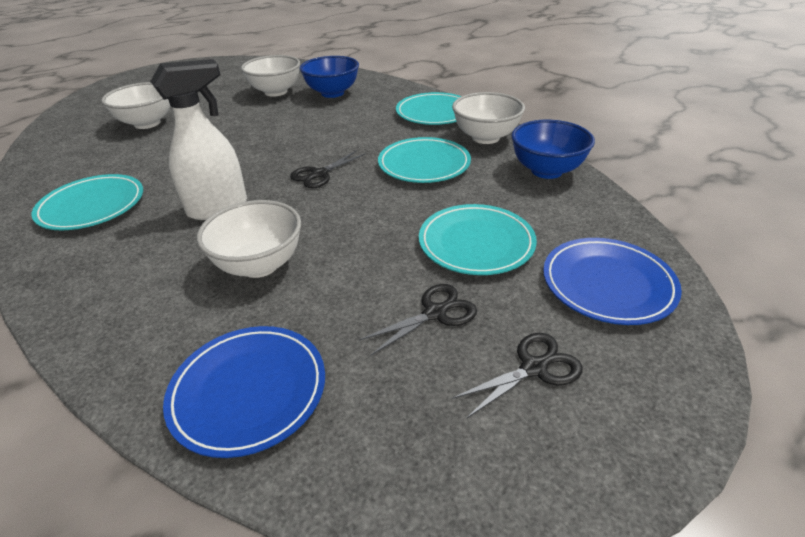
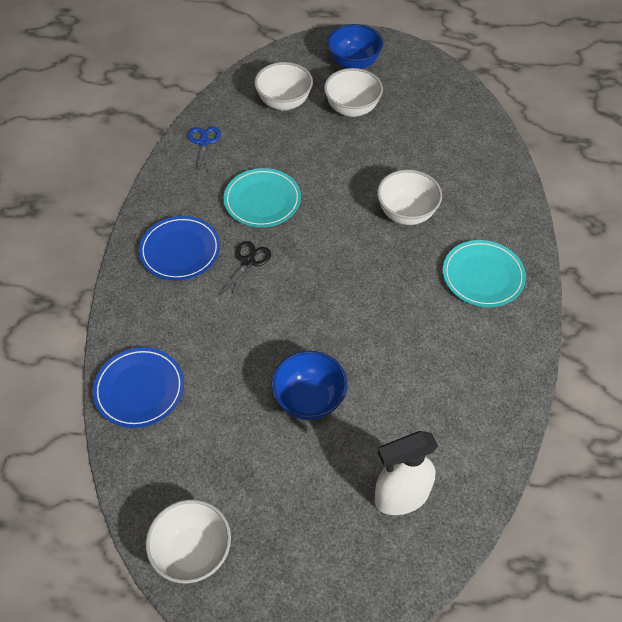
black scissors: [290,151,366,188] [359,284,477,356] [452,333,583,418] = 3 -> [220,241,271,301] = 1
blue scissors: none = 0 -> [188,127,221,173] = 1
turquoise plate: [32,174,143,230] [378,137,471,183] [396,92,462,125] [419,204,537,275] = 4 -> [224,168,301,227] [443,240,526,307] = 2

